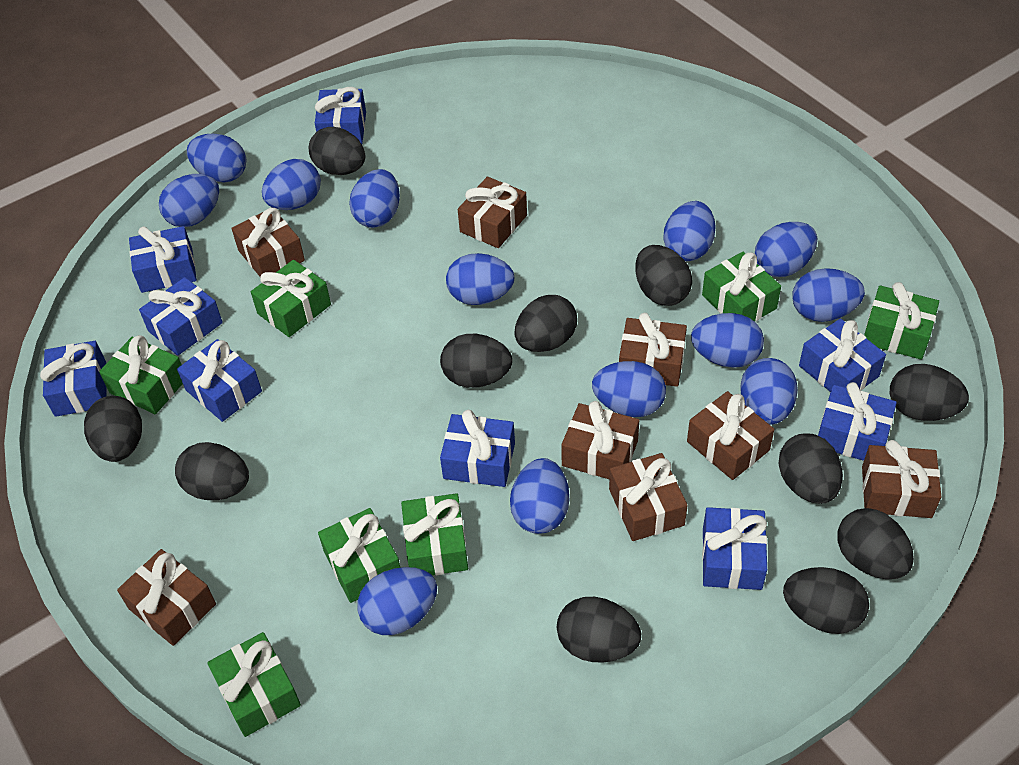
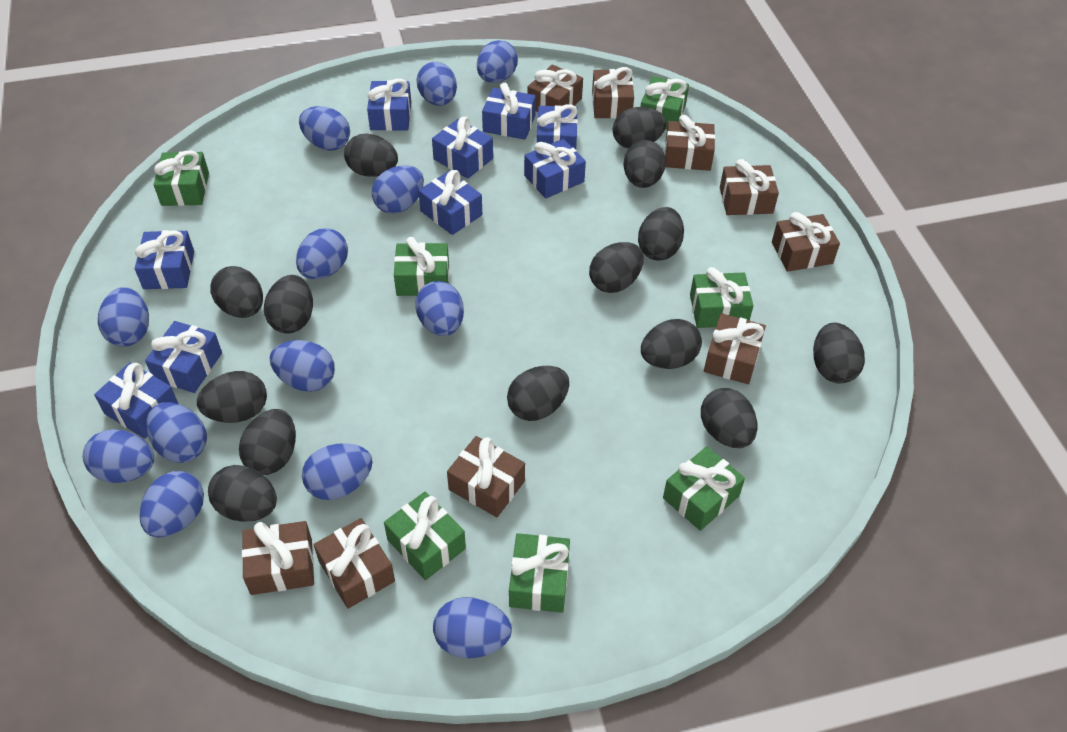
black egg: [84,396,142,462] [175,442,249,500] [309,127,365,175] [440,334,512,388] [514,295,577,352] [557,597,641,662] [635,245,692,306] [778,433,843,504] [783,567,869,634] [837,508,914,579] [890,364,969,421] = 11 -> [197,371,267,423] [208,465,277,522] [211,266,263,318] [239,409,296,475] [264,275,313,333] [344,134,398,177] [507,366,569,421] [589,242,644,293] [613,107,666,148] [623,140,666,188] [638,207,684,261] [641,319,702,369] [701,388,757,448] [813,323,865,383] = 14
brown gift: [117,549,216,646] [231,208,305,277] [458,176,527,248] [561,401,639,479] [609,453,688,541] [619,313,687,387] [687,391,774,480] [862,440,941,518] = 8 -> [242,521,314,595] [314,518,395,609] [447,436,525,517] [528,65,583,112] [592,67,634,119] [665,115,715,171] [704,313,766,384] [720,159,779,215] [772,212,840,272] = 9

